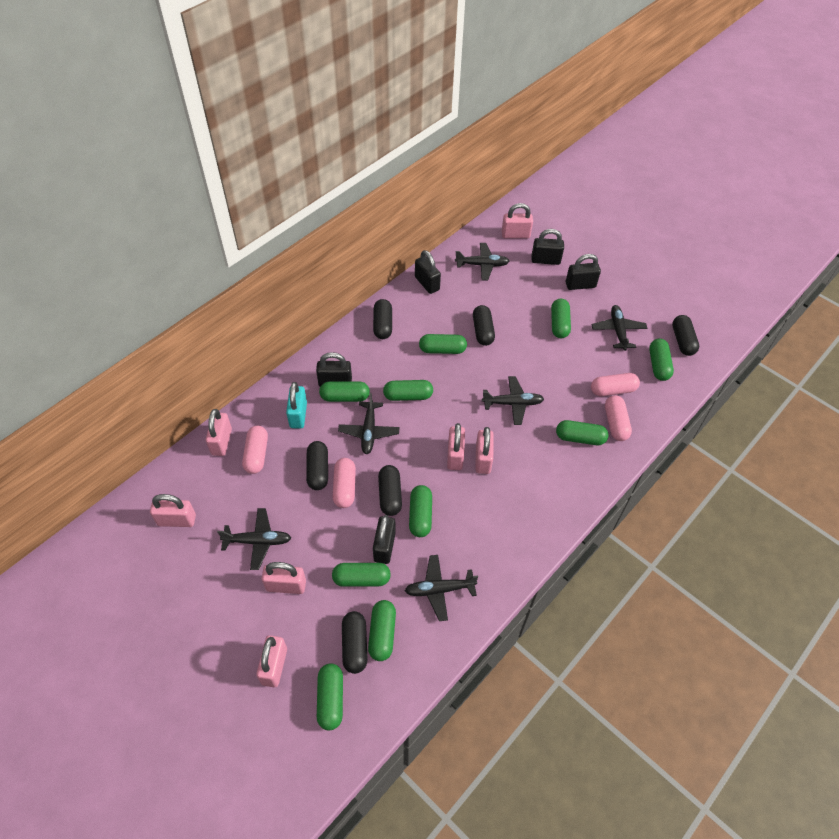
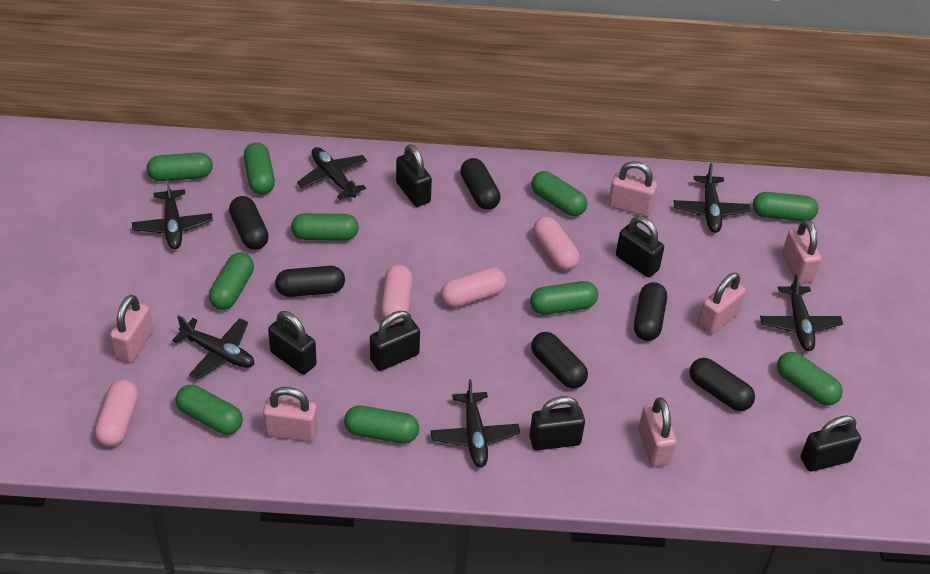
black padlock: [316,352,352,387] [373,515,396,564] [415,250,441,294] [532,229,564,265] [566,254,601,290] = 5 -> [268,311,317,375] [370,311,420,371] [396,144,432,207] [529,396,585,451] [616,216,664,277] [801,415,861,472] = 6
pink padlock: [150,494,196,527] [206,409,232,456] [256,635,287,687] [262,562,306,594] [447,423,465,470] [475,427,494,474] [502,203,533,238] = 7 -> [110,295,153,363] [263,387,318,442] [608,161,657,217] [639,397,677,467] [698,273,746,334] [782,220,821,284] = 6
turquoise padlock: [286,382,307,429] = 1 -> none = 0

